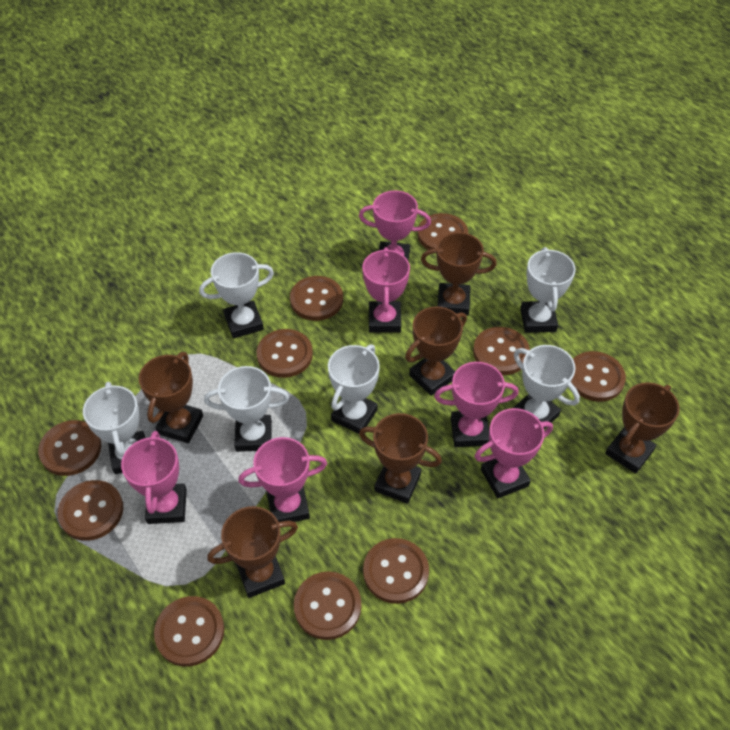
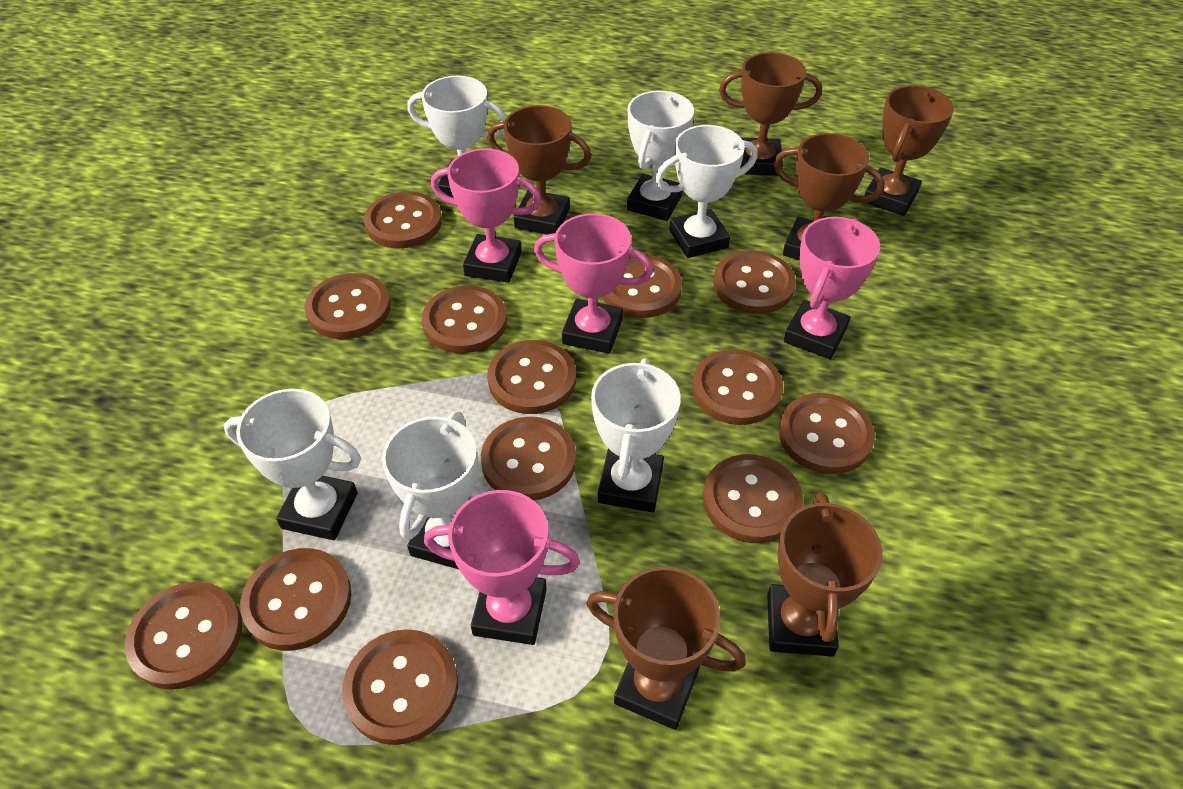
brown button: [38,420,101,476] [58,480,123,541] [154,596,224,667] [256,329,313,378] [290,276,343,321] [294,571,361,640] [363,538,429,604] [418,213,468,250] [473,327,530,375] [571,351,626,402] = 10 -> [125,582,242,690] [240,548,352,651] [305,273,391,339] [342,629,458,745] [364,191,442,248] [422,286,507,353] [481,417,576,500] [487,340,576,414] [603,254,682,318] [692,349,783,425] [703,454,803,543] [713,250,796,314] [779,393,875,474] = 13
pink trophy: [121,431,187,524] [238,437,327,522] [359,191,431,261] [362,247,410,333] [434,362,519,447] [474,408,553,498] = 6 -> [424,490,580,645] [431,148,541,283] [534,213,653,354] [784,217,880,359] = 4

